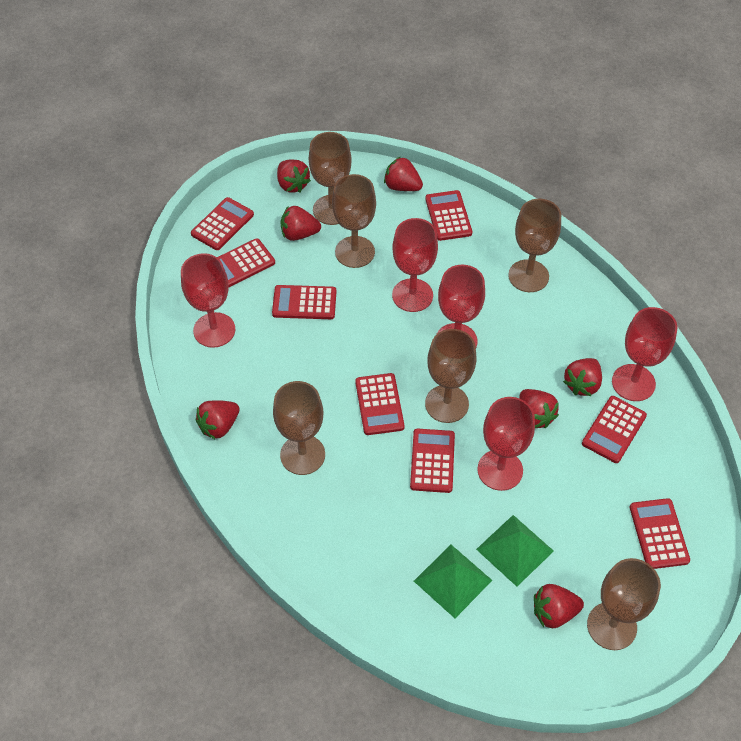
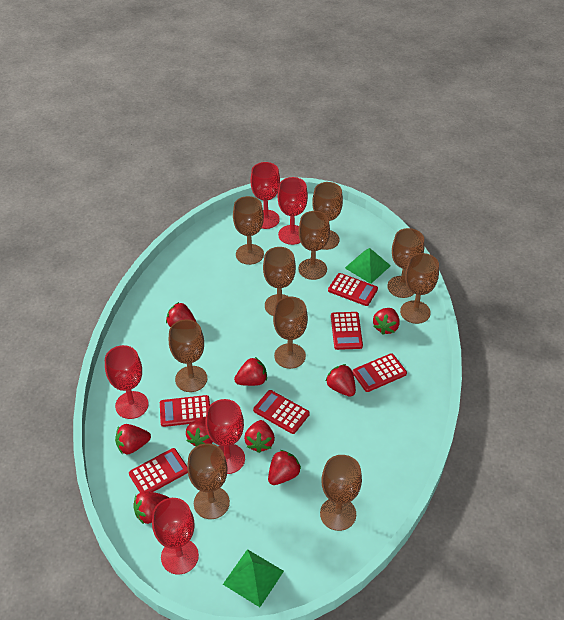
brown goblet: [273,381,325,475] [309,132,352,225] [332,174,376,268] [425,329,476,423] [508,199,561,292] [587,558,661,650] = 6 -> [169,319,207,392] [187,443,230,519] [233,196,264,265] [263,247,296,316] [273,297,308,369] [298,211,330,280] [312,182,343,250] [320,455,362,531] [387,228,424,298] [400,253,439,324] = 10
red calculator: [191,197,254,250] [217,238,275,287] [272,285,337,319] [355,373,405,435] [410,429,455,493] [425,190,472,241] [582,396,647,463] [630,498,690,569] = 8 -> [129,448,188,492] [160,395,210,427] [253,390,310,434] [328,273,378,306] [331,312,363,350] [352,353,407,392] = 6
red strawberry: [196,400,240,439] [277,159,311,193] [281,206,321,241] [384,157,423,191] [519,389,559,428] [534,584,584,628] [563,358,602,396] = 7 -> [115,424,151,455] [133,491,169,524] [166,302,196,327] [186,417,213,446] [234,357,267,386] [244,420,275,453] [268,450,301,485] [326,364,356,397] [373,308,400,335] = 9

